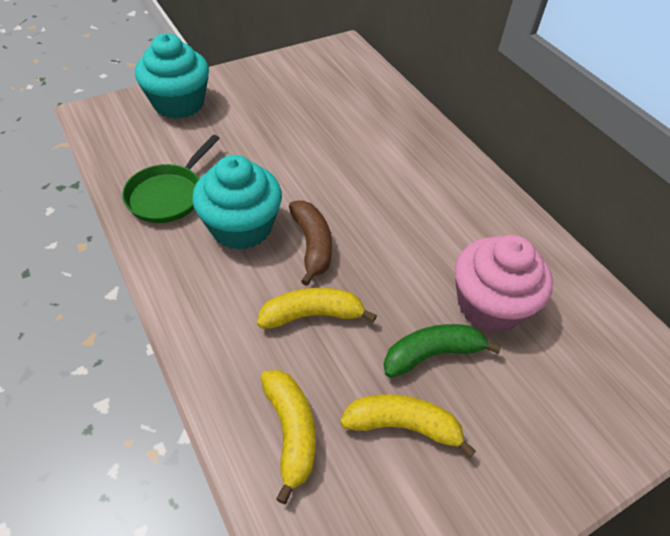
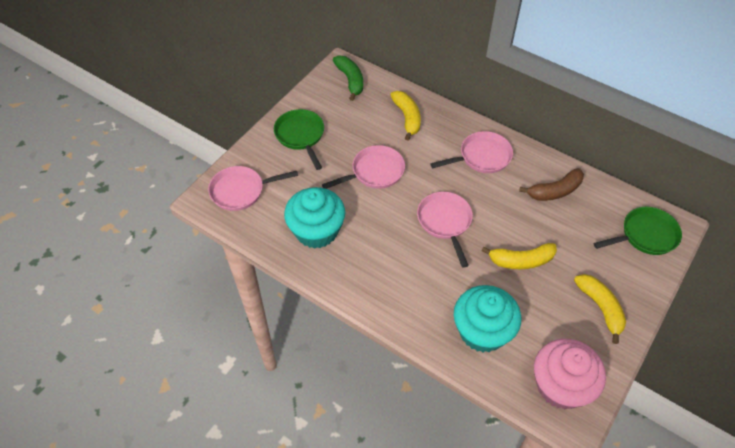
green pan: [122,135,220,223] = 1 -> [274,109,324,170] [594,207,682,255] = 2
pink pan: none = 0 -> [208,166,298,211] [322,145,405,189] [417,192,473,268] [430,131,513,173] = 4

